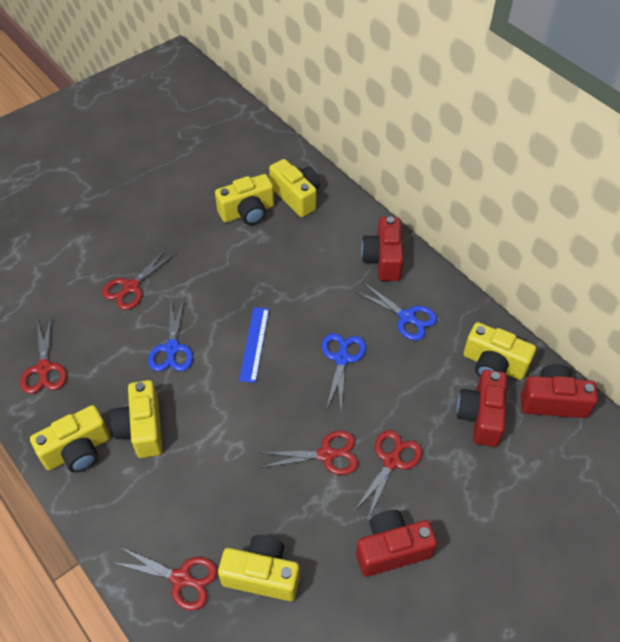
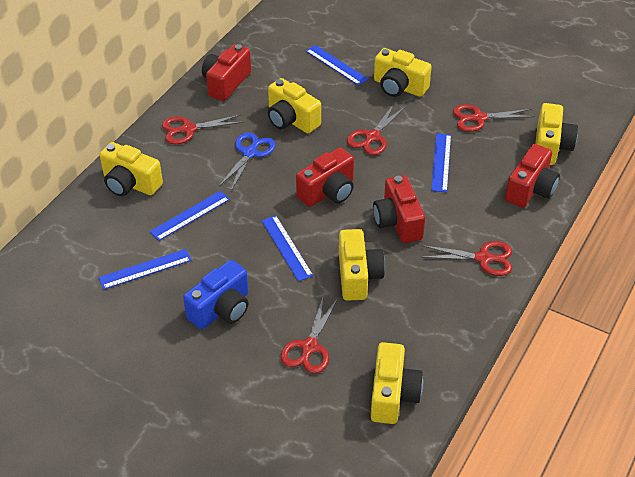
blue camera: none = 0 -> [183,260,249,329] = 1
blue ruler: [239,307,269,383] = 1 -> [98,249,191,290] [149,191,230,241] [261,215,313,281] [306,45,368,86] [431,133,451,192] = 5
blue scissors: [148,300,193,371] [322,333,366,410] [355,282,437,340] = 3 -> [219,132,275,191] = 1

